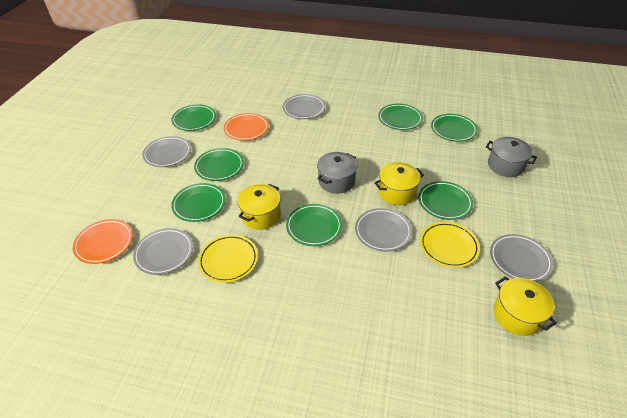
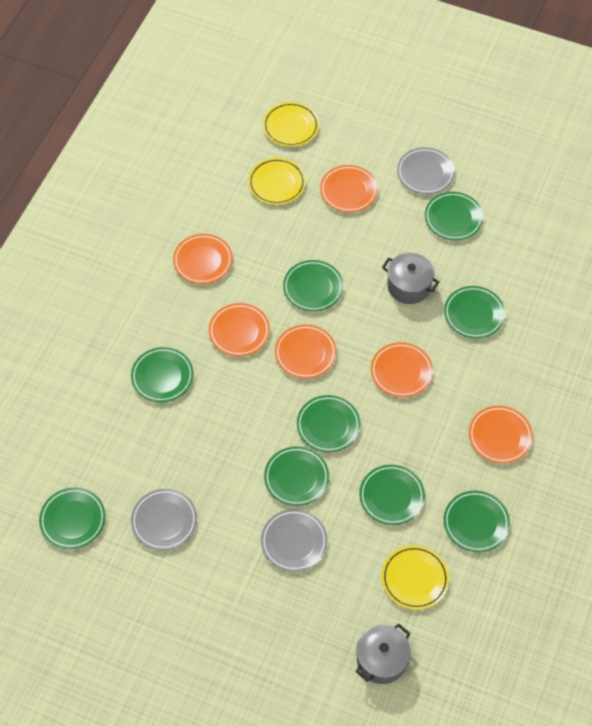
green plate: [171,104,216,131] [171,183,225,222] [194,148,244,181] [286,204,342,246] [378,104,423,130] [418,181,473,220] [431,114,478,142] = 7 -> [39,487,106,549] [131,347,194,403] [264,446,329,506] [283,260,343,312] [297,395,361,453] [359,465,425,525] [425,192,483,240] [444,286,505,339] [444,491,510,552] = 9
grey plate: [133,228,193,275] [142,136,191,167] [283,94,326,119] [355,208,412,252] [490,234,553,282] = 5 -> [131,489,197,550] [261,509,328,572] [397,147,455,194] = 3
orange plate: [73,219,133,264] [224,113,269,141] = 2 -> [173,234,233,284] [209,303,270,357] [275,324,337,379] [320,165,378,213] [371,342,433,397] [469,406,533,464] = 6
yellow plate: [198,235,258,283] [420,222,480,268] = 2 -> [248,158,306,205] [263,102,319,147] [381,545,449,610] = 3
yellow pot: [237,184,281,230] [374,162,424,205] [493,276,557,336] = 3 -> none = 0

